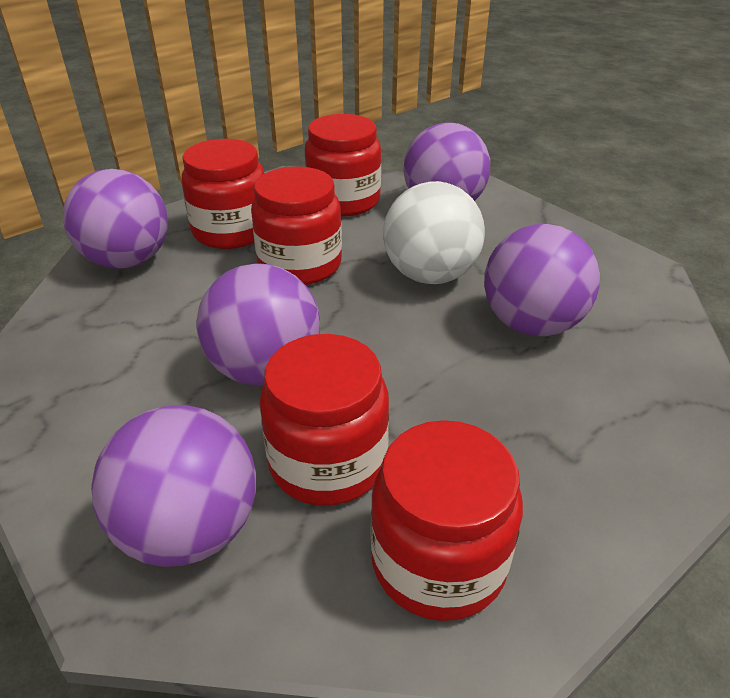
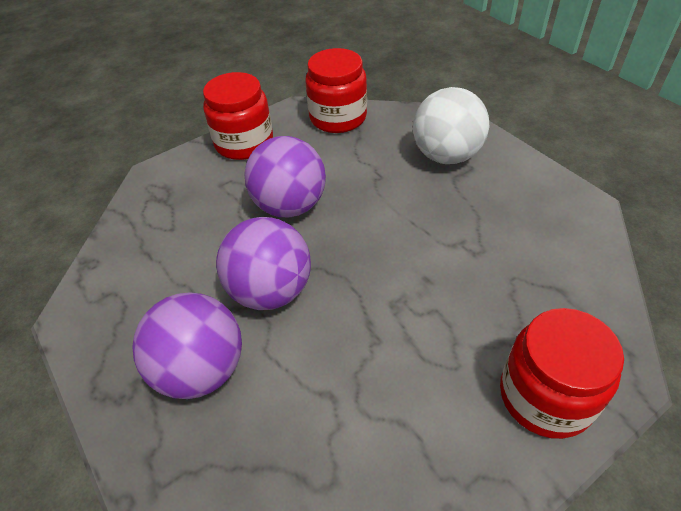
purple ball: [63,169,168,269] [91,405,256,567] [196,263,320,385] [404,122,490,201] [484,224,600,336] = 5 -> [132,292,242,399] [216,217,311,310] [244,136,326,217] = 3
red jar: [181,139,265,249] [251,167,342,285] [259,334,389,506] [305,114,381,216] [371,420,523,621] = 5 -> [203,72,273,160] [305,48,367,133] [500,308,624,439] = 3

